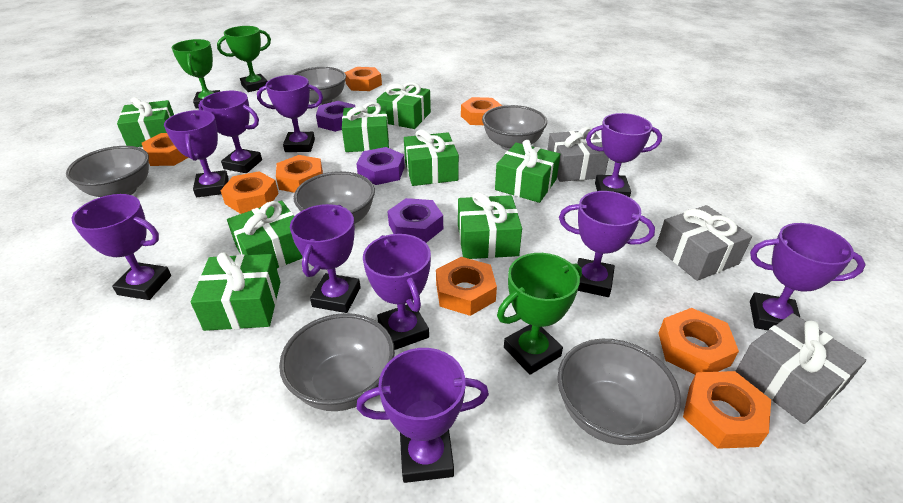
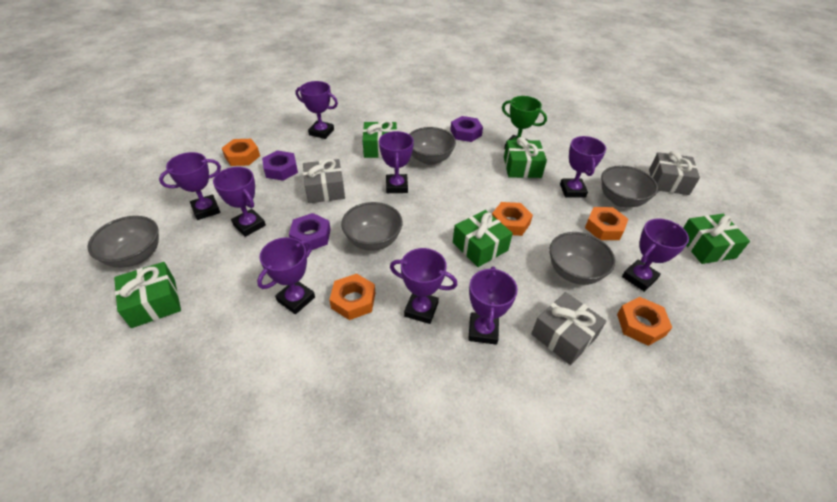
green gift: [117,97,174,147] [191,252,280,331] [227,200,303,268] [342,102,389,152] [377,82,431,129] [404,129,459,186] [458,192,522,259] [495,140,560,203] = 8 -> [114,262,181,328] [363,120,397,158] [453,210,513,267] [504,137,547,178] [683,214,750,264] = 5
green trophy: [172,39,220,108] [217,26,271,92] [497,253,582,375] = 3 -> [502,96,547,149] = 1
grey bowl: [66,146,149,197] [279,313,395,411] [292,67,346,105] [294,171,375,224] [482,105,547,151] [557,339,681,445] = 6 -> [87,216,159,268] [341,202,403,251] [409,127,456,165] [549,232,615,285] [601,165,658,207] = 5
orange nut: [142,133,188,166] [220,171,279,214] [276,155,323,193] [344,67,382,91] [436,257,497,316] [461,97,502,125] [659,308,739,375] [683,371,771,449] = 8 -> [222,139,260,166] [329,274,375,320] [492,202,533,236] [585,207,628,240] [617,297,672,346] = 5
purple trophy: [71,194,171,300] [164,110,229,197] [198,91,262,173] [257,75,323,152] [290,204,361,313] [356,348,489,483] [363,234,431,350] [559,191,655,297] [586,113,662,197] [750,223,866,330] = 10 -> [159,152,221,220] [213,167,266,237] [257,237,315,314] [296,81,338,139] [379,131,414,193] [390,248,458,324] [468,267,518,345] [560,136,606,198] [622,218,689,292] = 9

